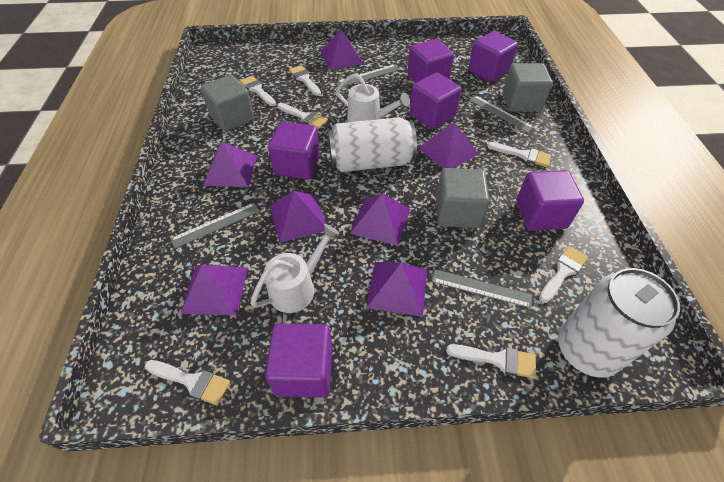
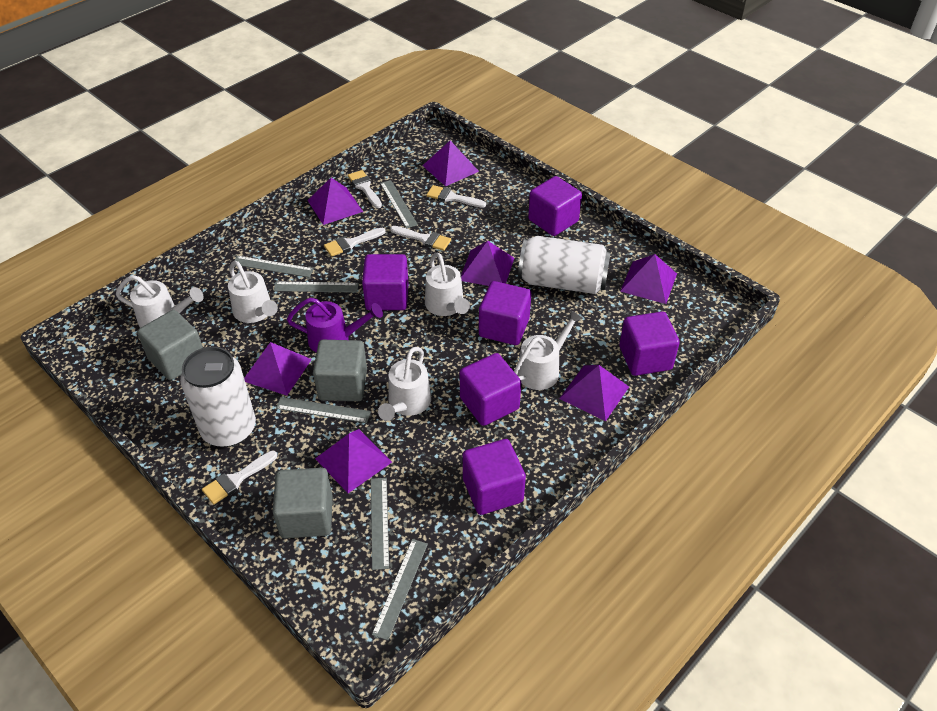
grey ruler: [170,203,259,248] [337,65,399,87] [432,269,532,308] [469,95,534,132] = 4 -> [234,256,314,277] [274,281,359,293] [276,397,371,423] [371,478,389,570] [372,539,428,640] [380,180,418,228] = 6
purple watering can: none = 0 -> [287,298,383,353] = 1
white brush: [145,360,230,405] [240,76,276,106] [277,103,328,129] [289,65,321,96] [446,344,536,379] [487,142,551,167] [539,246,588,303] = 7 -> [202,451,277,504] [324,228,386,257] [348,170,382,208] [390,226,451,251] [426,185,486,208] = 5
white watering can: [251,224,340,313] [336,73,410,122] = 2 -> [116,275,204,328] [228,261,278,323] [378,347,431,421] [425,253,470,316] [514,310,583,390] = 5

